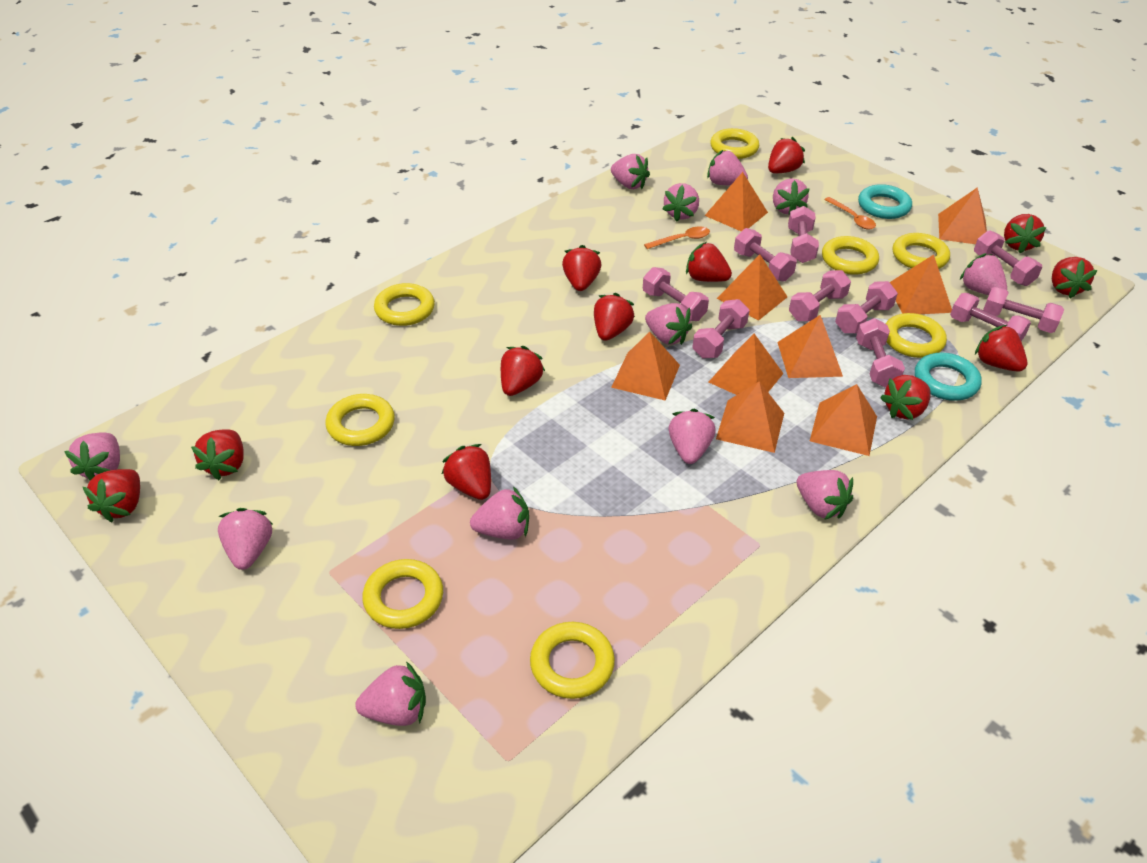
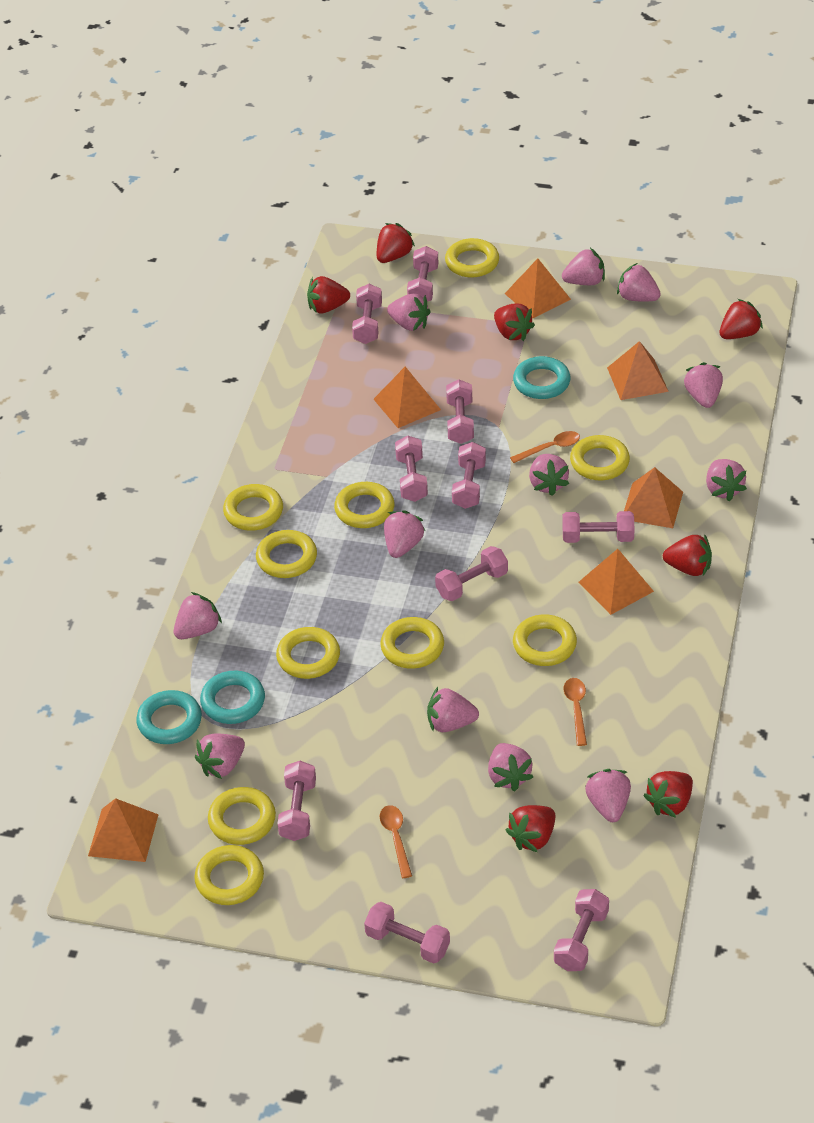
orange pyramid: [611,332,680,401] [705,172,768,231] [709,334,784,395] [716,381,784,453] [717,254,787,320] [777,315,843,378] [810,384,877,456] [890,255,952,314] [938,187,987,244] = 9 -> [88,798,159,862] [374,367,441,428] [504,259,571,318] [579,549,654,615] [607,341,669,400] [624,467,683,528] = 6
orange spoon: [644,226,710,249] [824,197,876,230] = 2 -> [380,805,412,878] [510,431,580,463] [564,678,587,746] = 3
red strawberry: [83,469,140,522] [191,429,244,480] [442,444,491,500] [501,346,545,396] [562,245,601,291] [594,293,635,341] [686,242,732,282] [768,137,805,173] [880,375,931,420] [975,325,1027,372] [1004,214,1047,253] [1052,257,1097,298] = 12 -> [307,276,350,314] [377,223,415,263] [494,304,535,341] [506,805,556,852] [643,771,693,818] [663,534,712,576] [719,299,763,339] = 7
turquoise ring: [858,184,912,219] [915,353,982,401] = 2 -> [136,690,202,744] [200,671,265,724] [513,356,571,399] = 3
yellow ring: [325,394,395,446] [362,559,443,629] [374,283,435,326] [530,622,615,699] [710,128,759,159] [822,236,879,275] [886,313,947,358] [893,233,950,269] = 8 -> [194,845,264,905] [208,787,276,845] [223,484,283,531] [256,530,317,578] [276,627,340,679] [334,482,395,528] [380,617,444,669] [445,238,499,278] [513,615,577,666] [570,435,630,480] = 10

